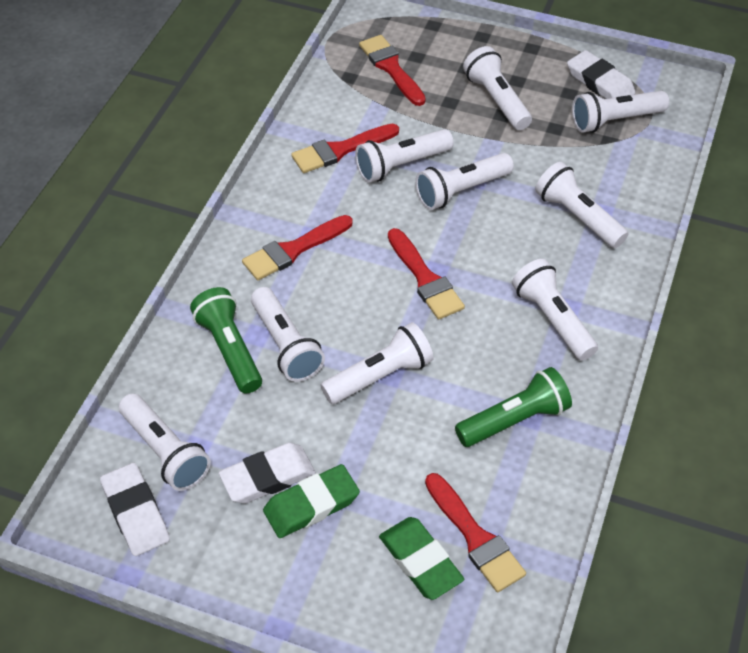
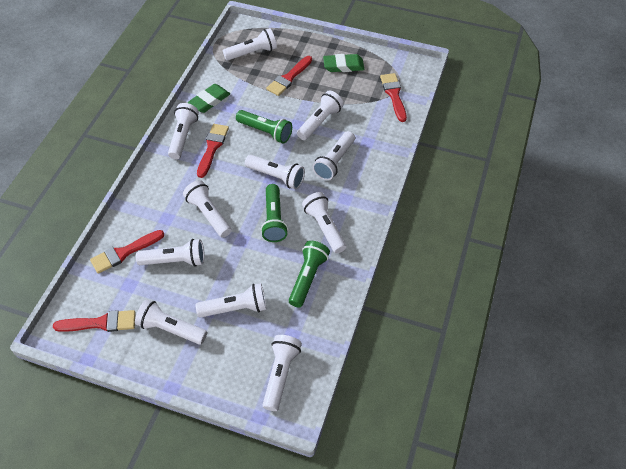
green flashlight: [190,287,262,393] [455,367,572,447] = 2 -> [236,110,292,144] [261,184,288,242] [289,241,330,308] = 3
white eraser: [100,463,170,556] [219,443,316,504] [567,50,636,99] = 3 -> none = 0
white flashlight: [119,393,211,491] [251,287,325,382] [321,322,433,404] [355,129,454,183] [415,153,514,210] [463,46,532,130] [512,259,598,361] [535,162,628,248] [572,91,669,133] = 9 -> [135,300,207,345] [136,239,204,267] [168,103,199,159] [183,180,232,238] [196,283,267,318] [223,28,277,61] [245,155,305,189] [263,335,302,411] [297,90,344,140] [302,192,346,253] [312,131,355,180] = 11

